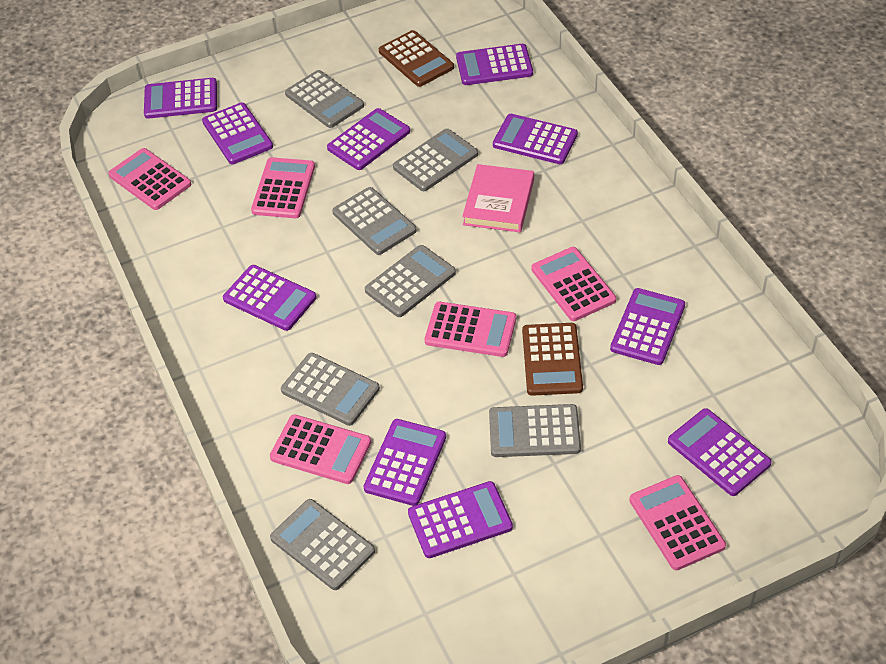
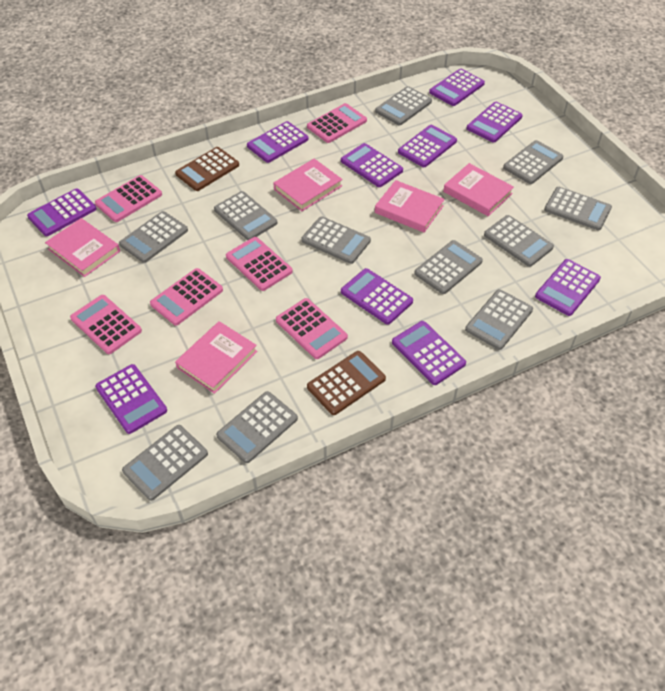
grey calculator: [270,499,375,590] [281,353,380,426] [285,70,364,128] [332,187,417,255] [365,245,456,317] [393,129,478,191] [489,404,581,457] = 7 -> [119,211,188,263] [122,425,208,501] [214,191,277,240] [216,391,298,463] [301,216,371,264] [375,86,432,125] [414,240,483,294] [465,289,533,350] [484,215,554,267] [503,140,564,184] [544,187,612,230] = 11
pink book: [462,164,534,232] = 1 -> [45,218,120,277] [175,321,257,394] [273,159,342,211] [375,180,445,233] [443,163,514,216] = 5

